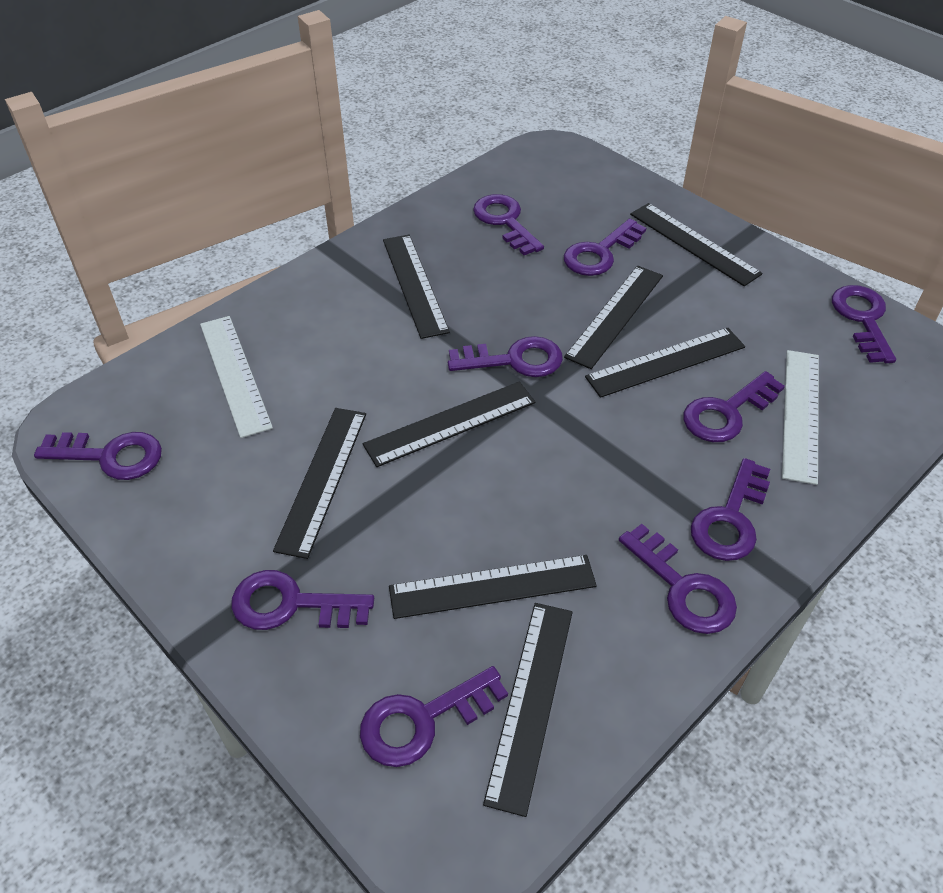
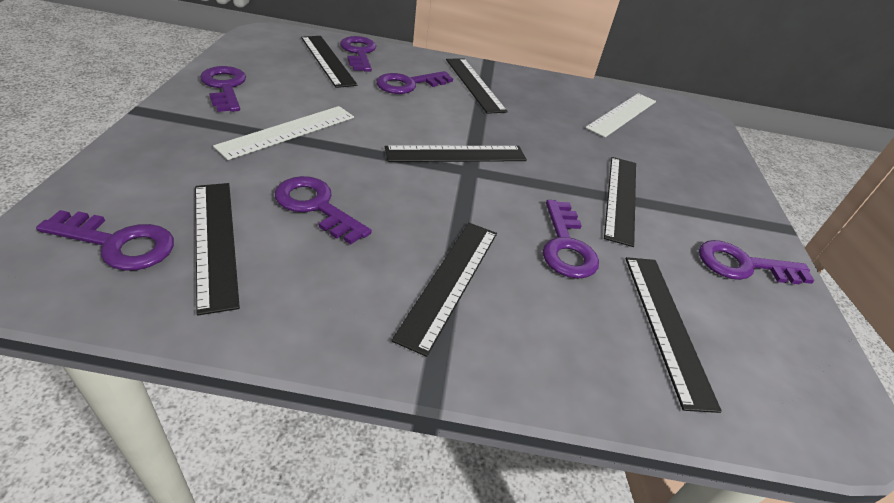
black ruler: [273,408,366,559] [363,381,535,467] [383,235,450,339] [389,555,597,619] [483,603,573,817] [564,266,663,369] [585,328,745,398] [630,203,763,286] = 8 -> [195,183,240,316] [301,36,358,88] [385,146,527,162] [391,223,497,357] [446,58,508,114] [604,157,636,247] [626,257,722,413] = 7
purple key: [34,432,162,480] [231,570,374,630] [360,666,508,767] [448,336,563,377] [473,194,544,255] [564,218,646,276] [619,524,737,634] [683,371,785,442] [691,458,770,561] [832,285,896,363] = 10 -> [36,210,174,271] [200,66,246,112] [275,176,372,244] [340,36,377,72] [376,71,453,94] [543,200,599,279] [699,240,815,285] = 7

